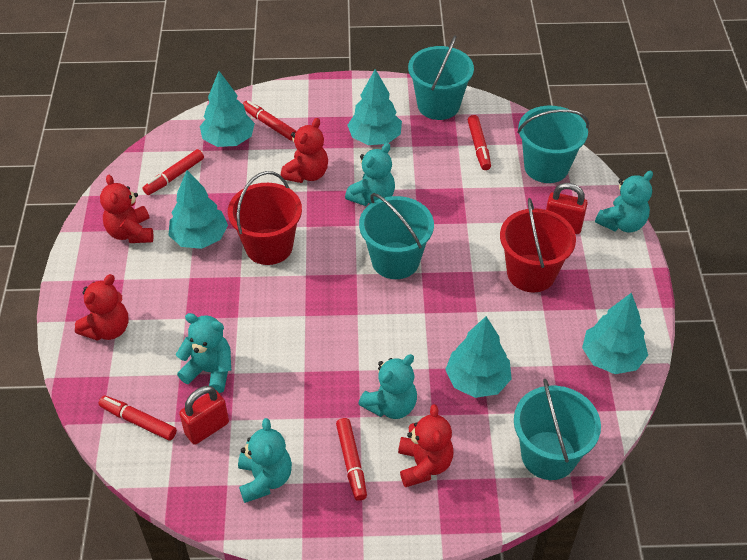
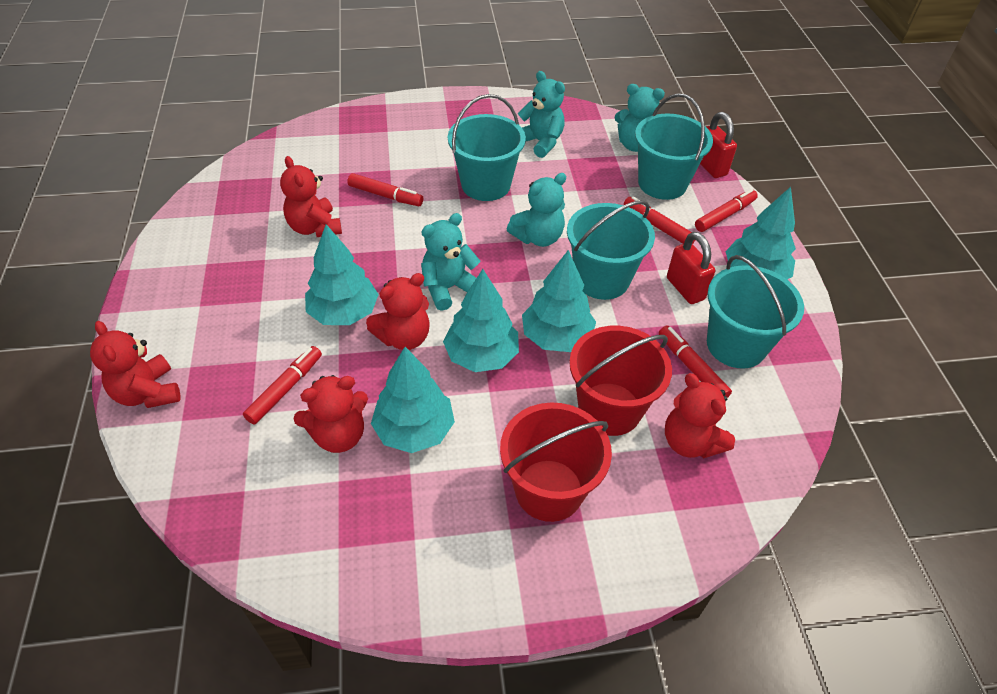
red teddy bear: [75,274,128,341] [100,175,153,243] [281,118,328,183] [398,404,453,487] = 4 -> [90,321,180,408] [280,156,342,237] [293,375,368,453] [366,273,429,350] [665,373,735,458] = 5
turquoise teddy bear: [176,313,231,393] [238,418,292,503] [345,143,395,206] [358,354,417,419] [595,171,653,232] = 5 -> [421,213,480,311] [507,173,566,247] [518,71,565,158] [614,84,665,152] = 4

